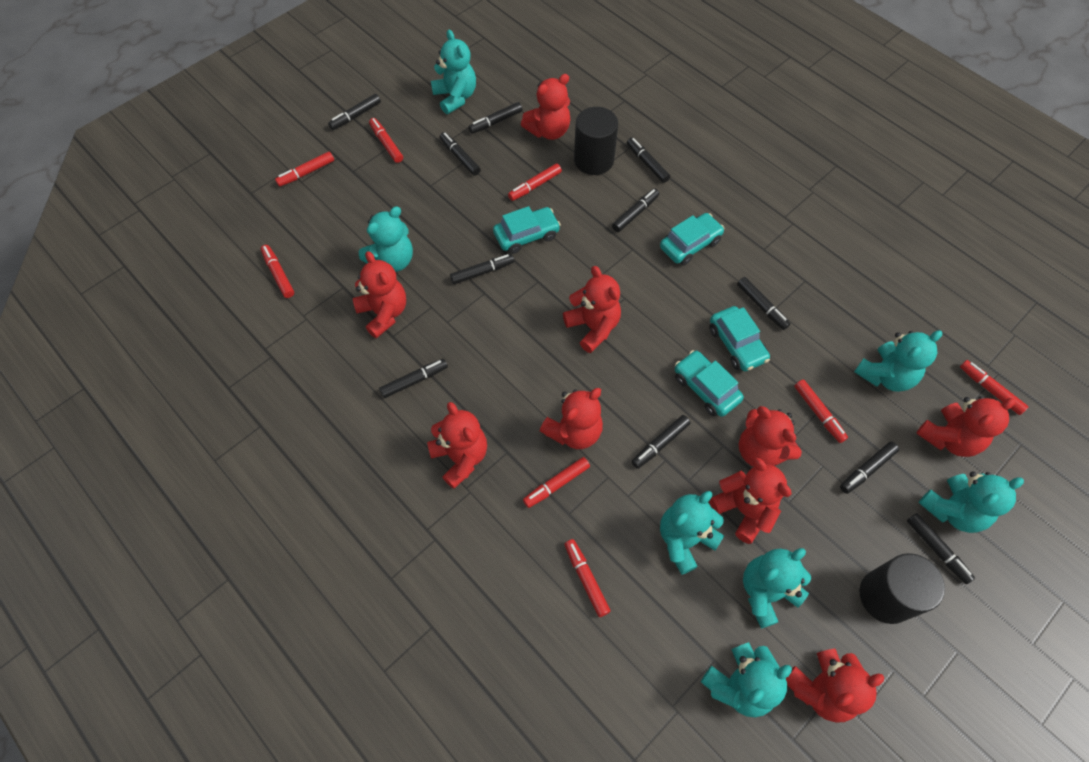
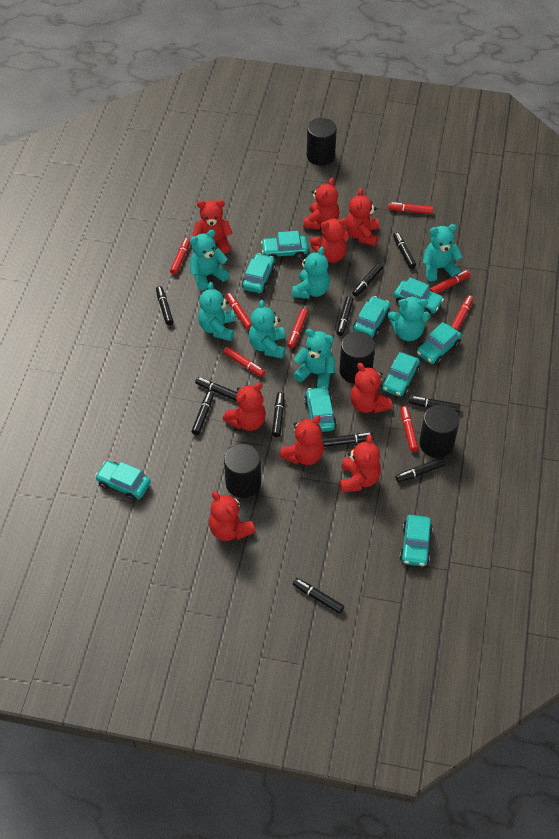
black cylinder: [574,107,618,175] [860,553,945,624] = 2 -> [224,444,261,498] [307,118,337,166] [339,332,375,384] [419,404,459,458] = 4
turquoise car: [493,206,561,254] [660,213,724,265] [675,350,744,417] [709,306,770,371] = 4 -> [95,461,151,501] [242,253,275,293] [261,231,308,260] [304,386,337,432] [353,296,390,338] [382,352,420,397] [394,277,444,315] [400,515,433,566] [417,322,461,365] = 9

